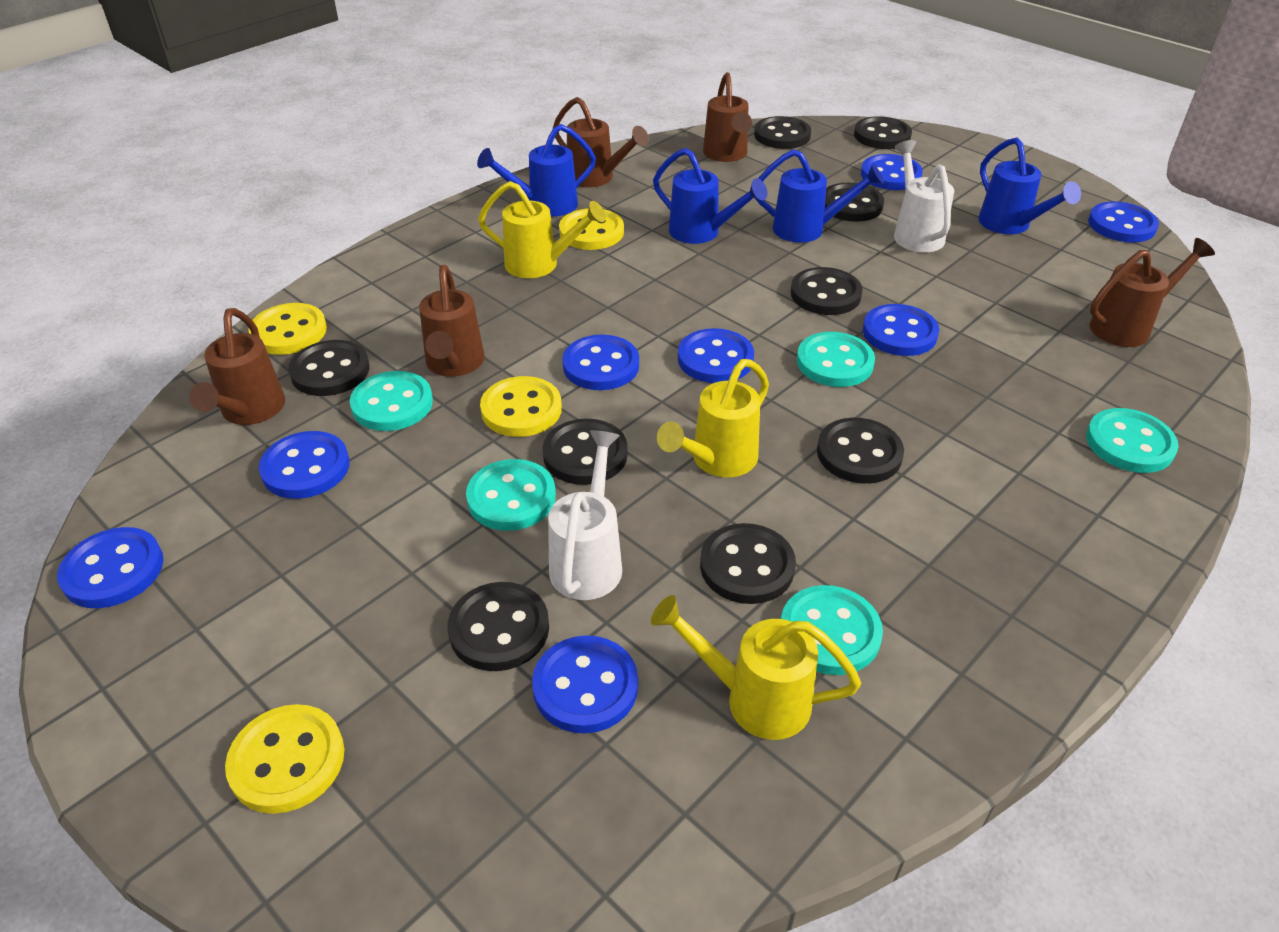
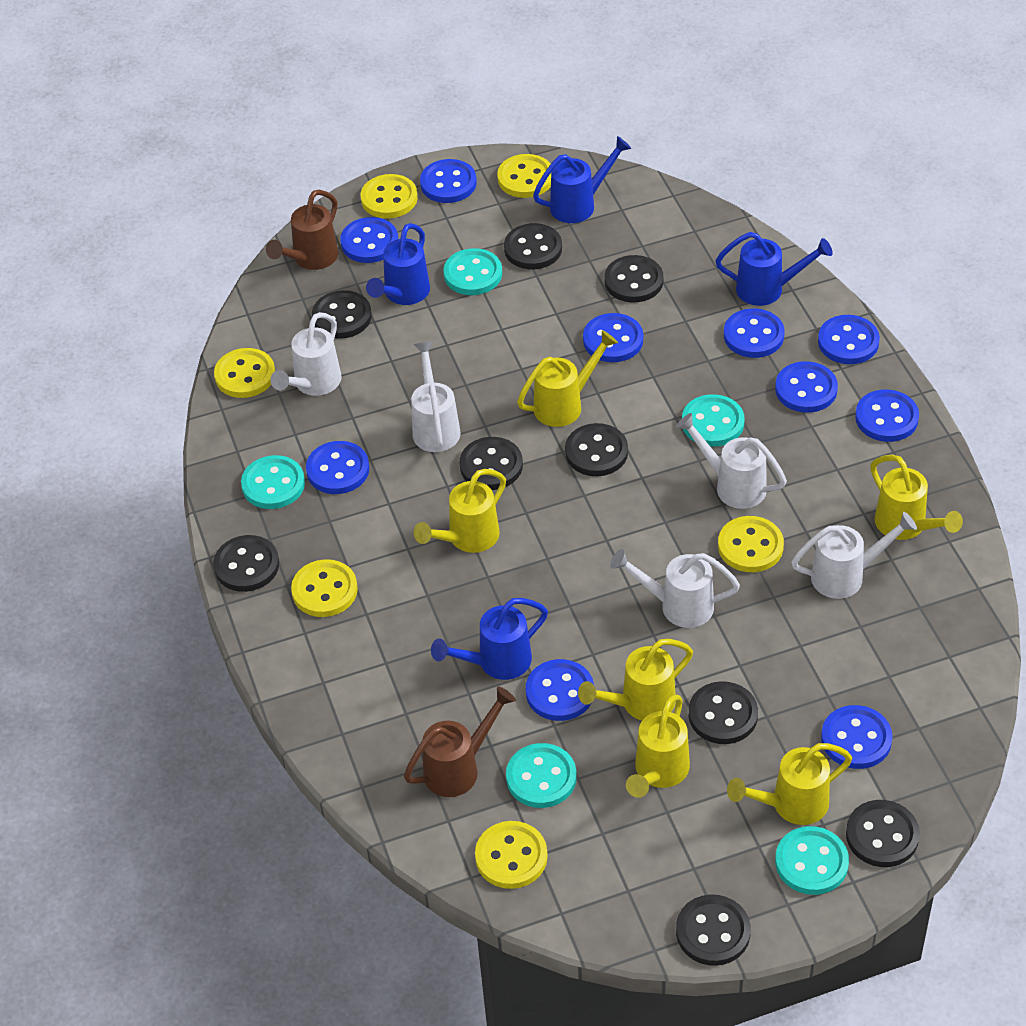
blue button: [57,527,164,608] [259,431,350,499] [532,635,638,733] [562,335,639,390] [678,328,754,383] [861,154,923,190] [863,304,939,356] [1088,202,1159,243] = 8 -> [306,441,369,494] [340,217,398,263] [420,159,477,203] [526,659,594,721] [583,313,643,362] [724,308,784,358] [775,361,838,413] [818,315,880,364] [821,705,893,769] [855,390,919,442] = 10
brown watering can: [189,308,285,425] [419,265,485,377] [553,97,649,187] [703,72,752,162] [1090,238,1215,347] = 5 -> [266,190,338,270] [404,687,516,797] = 2
white watering can: [548,430,622,600] [894,140,954,252] = 2 -> [270,312,342,396] [411,341,460,452] [610,549,740,628] [676,413,787,509] [792,512,917,599] = 5
yellow button: [225,704,344,814] [248,303,327,355] [480,376,562,437] [559,208,624,250] = 4 -> [214,348,275,398] [291,559,358,617] [360,174,418,219] [475,821,548,889] [497,154,551,198] [718,516,784,572] = 6
yellow watering can: [478,181,606,278] [651,595,861,740] [657,359,769,478] = 3 -> [414,469,506,553] [517,330,618,427] [578,639,693,721] [626,695,690,798] [727,743,852,825] [870,455,963,540] = 6

